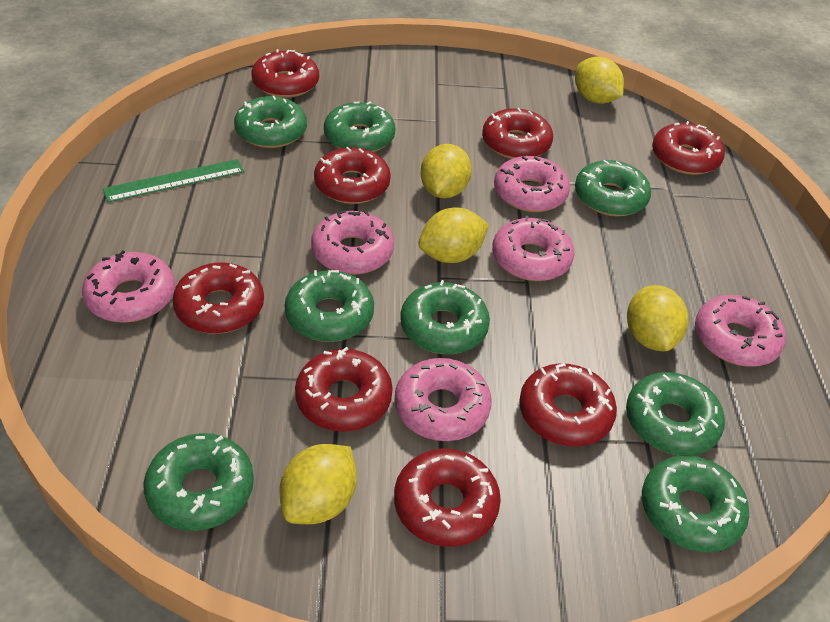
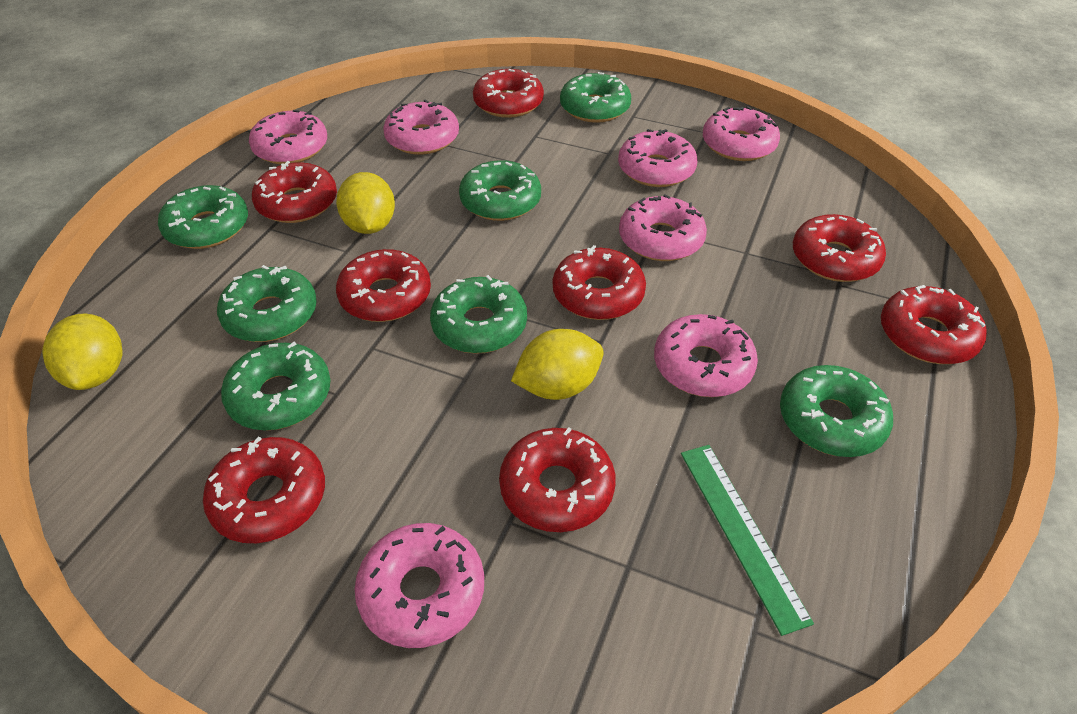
green donut: [143,433,254,531] [234,96,307,148] [285,270,374,342] [324,101,396,152] [400,280,490,354] [575,160,651,217] [626,372,725,455] [642,455,749,552] = 8 -> [158,185,248,249] [217,265,317,342] [221,342,331,430] [430,275,527,354] [459,160,541,221] [560,72,631,123] [780,365,893,457] = 7
pink donut: [82,250,175,322] [311,210,394,275] [394,358,492,441] [492,216,574,281] [494,156,570,212] [695,295,786,367] = 6 -> [249,110,327,164] [354,523,484,648] [383,99,459,155] [618,129,698,187] [619,194,707,261] [654,314,758,397] [703,106,780,161] = 7
yellow lemon: [279,444,357,524] [418,207,489,263] [420,144,472,198] [575,56,624,104] [627,285,688,351] = 5 -> [42,314,122,390] [336,172,395,234] [511,329,604,400] = 3

